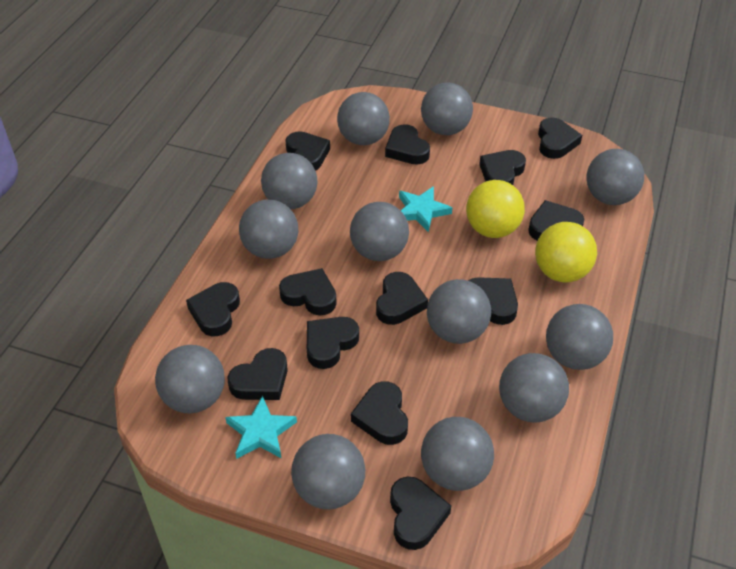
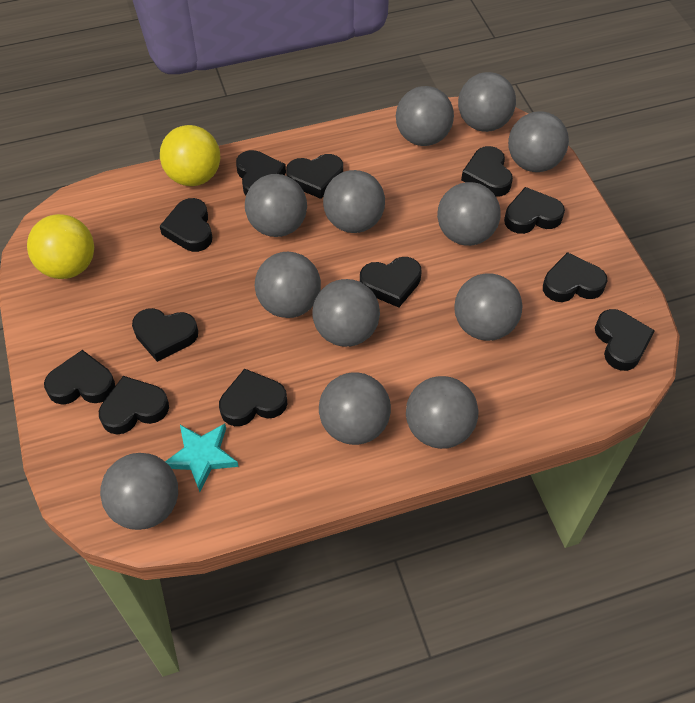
black heart: [186,282,240,336] [228,348,288,400] [279,268,337,316] [285,131,330,171] [307,317,359,369] [351,381,408,445] [376,272,428,325] [385,124,430,165] [390,476,451,550] [468,277,518,325] [479,150,526,185] [528,200,584,241] [538,117,582,159] = 13 -> [44,350,115,404] [99,376,169,434] [132,308,198,362] [160,198,212,252] [219,368,287,426] [236,150,286,196] [286,154,343,199] [360,257,422,307] [461,146,513,197] [504,187,565,234] [543,252,607,302] [595,309,655,371] = 12
turquoise star: [225,396,297,459] [399,186,452,232] = 2 -> [165,424,239,492] = 1

